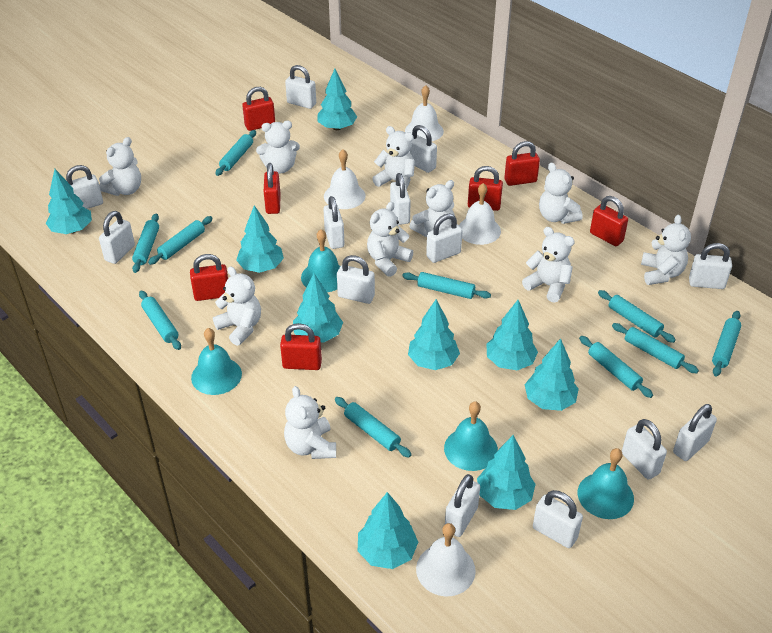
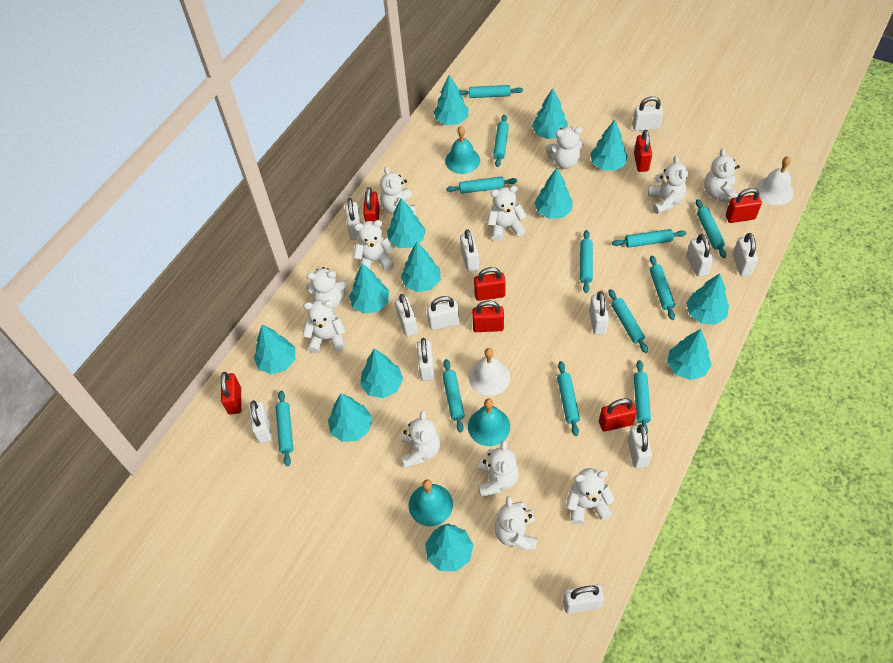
turquoise bell: [191,328,242,395] [301,229,340,292] [444,401,498,471] [578,448,634,519] = 4 -> [408,480,453,526] [445,126,480,174] [468,399,510,446] = 3
turquoise rolling pin: [132,213,159,273] [139,291,181,350] [148,216,213,265] [216,130,256,176] [335,397,412,458] [402,272,491,299] [579,336,653,398] [598,290,676,343] [612,323,699,373] [712,311,741,376] = 10 -> [275,390,293,466] [442,359,465,433] [446,176,517,194] [459,85,523,98] [493,115,509,167] [557,361,580,436] [580,230,593,293] [609,289,648,353] [612,229,687,248] [634,360,651,434] [650,255,675,320] [696,199,726,258] = 12
turquoise tree: [46,169,92,234] [236,205,284,273] [293,273,343,342] [317,69,357,130] [358,492,418,569] [408,299,460,370] [477,435,536,510] [486,300,538,371] [524,338,579,411] = 9 -> [254,325,295,374] [328,393,372,442] [349,263,389,314] [360,348,403,398] [387,198,426,248] [401,242,441,292] [425,524,473,571] [434,75,469,125] [532,88,568,139] [534,168,573,219] [590,119,628,171] [667,329,712,380] [686,273,729,325] = 13
white bell: [324,149,366,209] [405,85,444,141] [416,523,476,596] [459,183,501,245] = 4 -> [469,348,510,396] [756,156,794,205] = 2
white padlock: [66,165,103,209] [99,211,135,264] [285,65,316,109] [323,196,344,249] [337,255,375,304] [390,173,411,225] [409,125,437,173] [426,214,463,263] [445,474,480,537] [533,490,583,548] [622,419,667,480] [673,404,717,461] [689,243,732,289] = 13 -> [249,400,272,443] [345,198,361,240] [395,294,417,336] [417,338,434,381] [427,296,460,330] [460,229,479,272] [563,585,604,614] [589,291,609,335] [627,424,652,468] [632,96,663,131] [686,234,713,277] [733,233,758,276] = 12
white teddy bear: [99,137,141,196] [213,266,261,346] [256,121,300,173] [284,386,336,459] [367,202,413,277] [372,126,415,189] [409,180,455,237] [522,227,575,303] [539,163,583,224] [641,215,691,285] = 10 -> [302,300,346,353] [306,267,348,309] [353,220,394,271] [380,167,416,216] [401,411,440,468] [478,440,519,497] [487,186,526,241] [494,496,537,551] [546,127,584,169] [566,468,615,524] [648,156,688,214] [704,148,740,202] = 12

